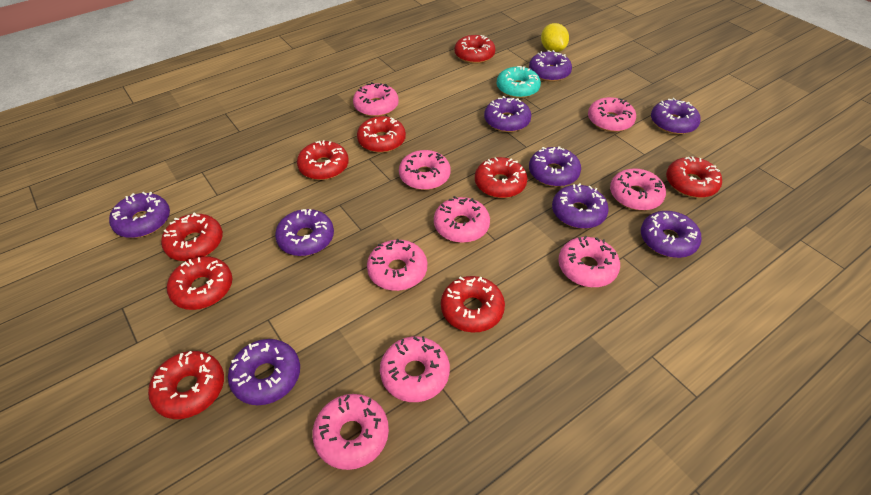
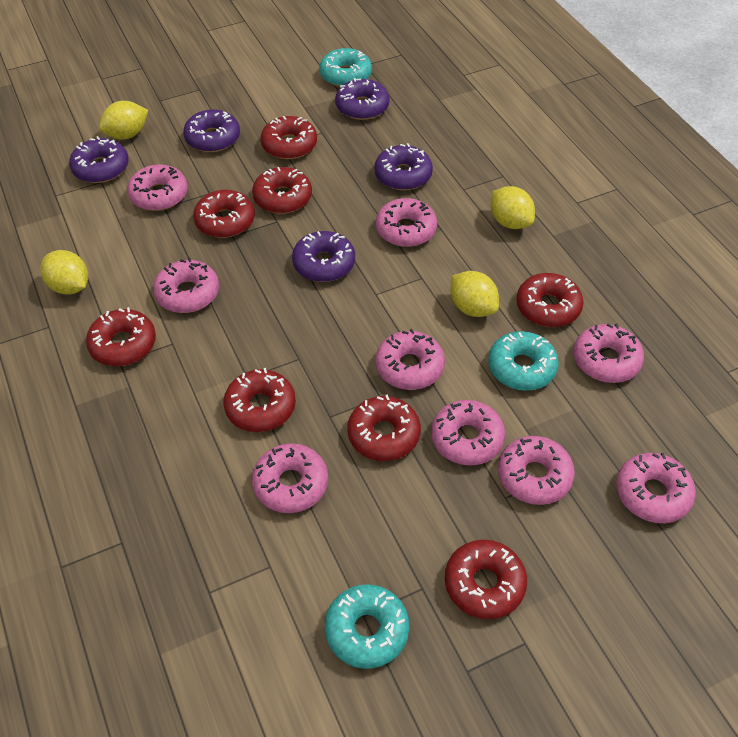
purple donut: [109,192,170,238] [228,339,300,405] [275,209,334,256] [484,96,531,132] [529,50,572,82] [529,146,581,187] [552,183,609,229] [641,211,702,258] [651,98,701,134] = 9 -> [69,136,129,183] [183,109,240,152] [292,231,355,282] [335,78,390,120] [374,143,433,190] = 5
red donut: [148,351,224,419] [161,213,223,261] [167,256,232,310] [297,140,349,180] [357,116,406,153] [441,276,505,333] [455,35,495,64] [475,157,528,198] [666,156,722,198] = 9 -> [86,307,156,366] [193,190,255,238] [223,368,296,432] [252,167,312,214] [260,116,317,159] [347,395,421,461] [445,540,527,619] [516,273,584,327] = 8
turquoise donut: [497,66,541,98] = 1 -> [319,48,372,87] [325,584,409,669] [488,331,559,391] = 3
yellow lemon: [541,23,569,52] = 1 -> [40,250,88,294] [99,101,148,139] [451,271,499,317] [491,186,535,229] = 4

